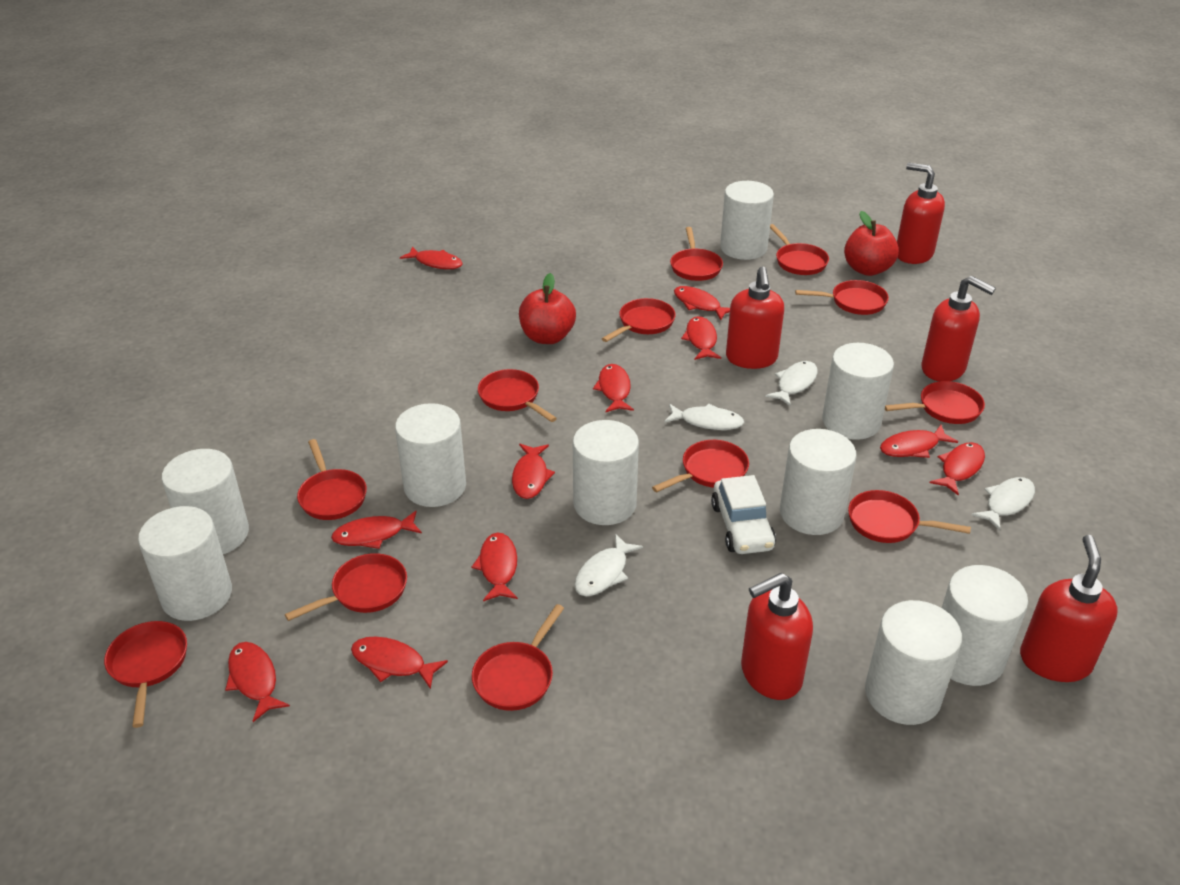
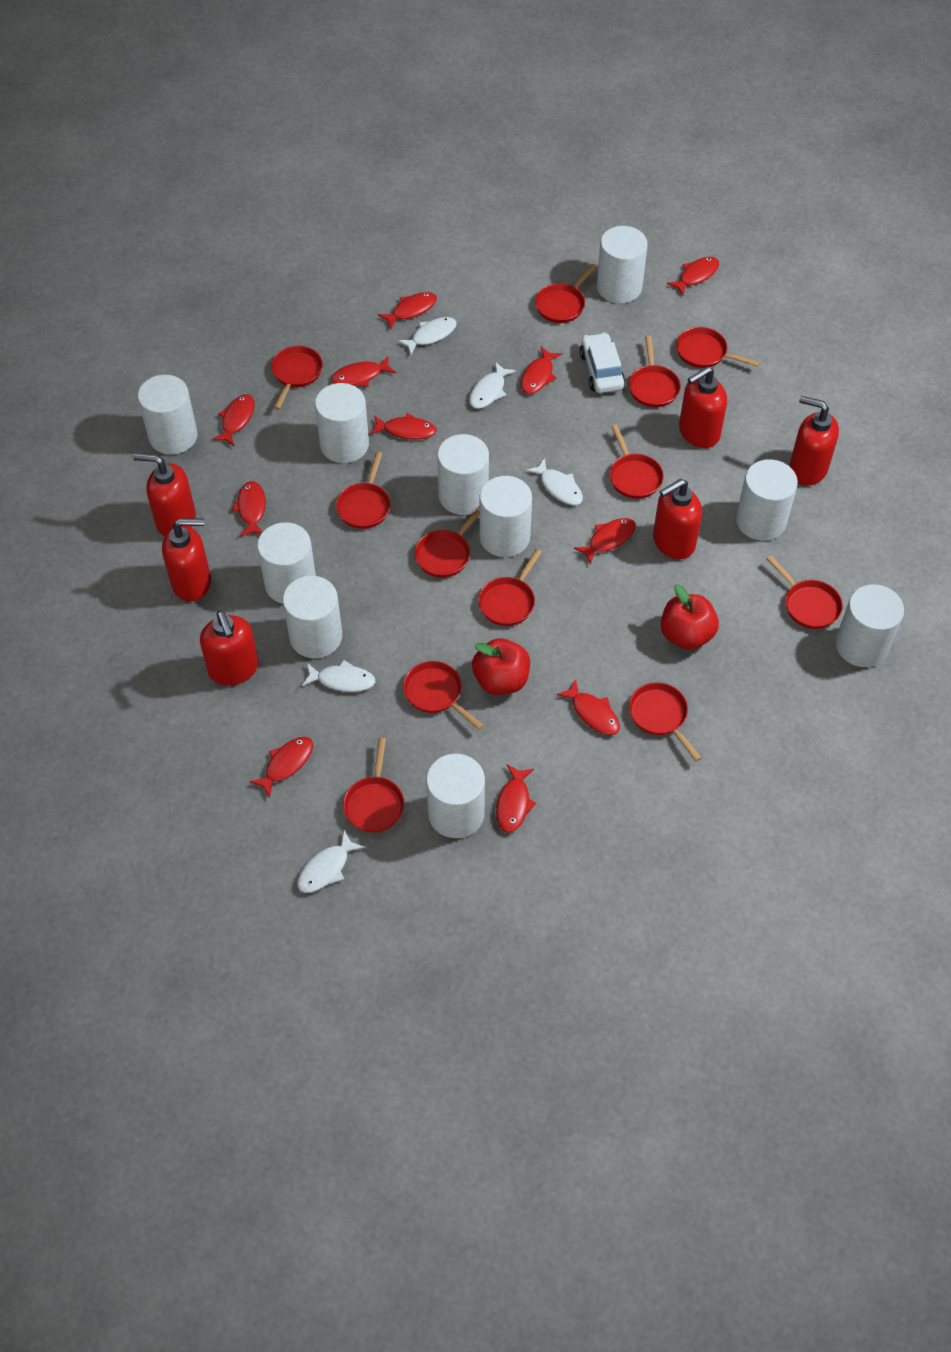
red soap dispenser: [726,266,784,369] [741,573,813,700] [897,163,945,264] [921,276,996,381] [1020,535,1118,682] = 5 -> [133,453,196,537] [162,518,211,601] [200,611,259,686] [653,479,702,559] [679,367,727,448] [789,396,839,486] = 6
white cylinder: [138,506,232,621] [162,449,249,554] [395,403,466,507] [573,420,639,525] [720,181,774,260] [780,429,856,535] [822,343,894,440] [865,600,962,725] [942,565,1028,686] = 9 -> [138,375,198,455] [257,522,316,604] [283,576,342,658] [315,383,369,463] [426,754,485,838] [437,434,489,515] [479,476,532,557] [597,226,648,303] [736,459,798,541] [836,585,904,667] = 10
white fish: [574,534,643,596] [664,403,744,430] [765,361,818,406] [971,477,1035,530] = 4 -> [297,830,365,893] [302,660,376,692] [398,317,457,355] [469,362,516,409] [526,458,583,505] = 5

